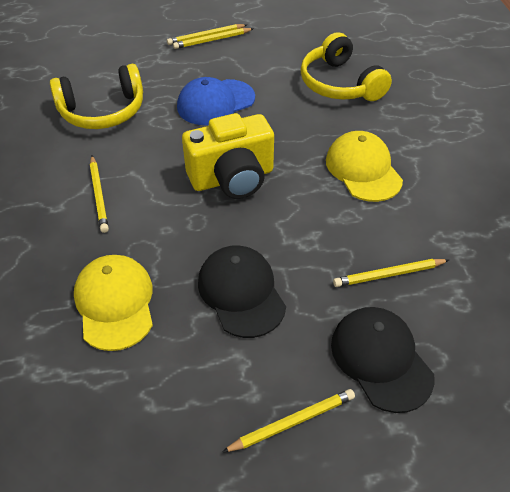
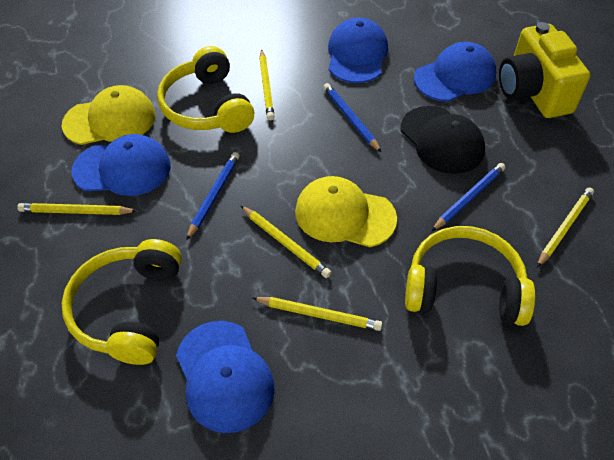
black cap: [198,245,286,338] [331,307,435,413] = 2 -> [401,106,485,174] = 1
blue cap: [177,77,255,125] = 1 -> [71,134,171,196] [176,321,274,433] [328,18,388,83] [414,42,496,102] = 4
blue pencil: none = 0 -> [186,152,240,241] [323,83,382,153] [432,163,505,231] = 3
yellow headphones: [50,64,143,129] [301,32,392,101] = 2 -> [62,239,182,365] [157,46,254,133] [405,226,536,326] = 3

